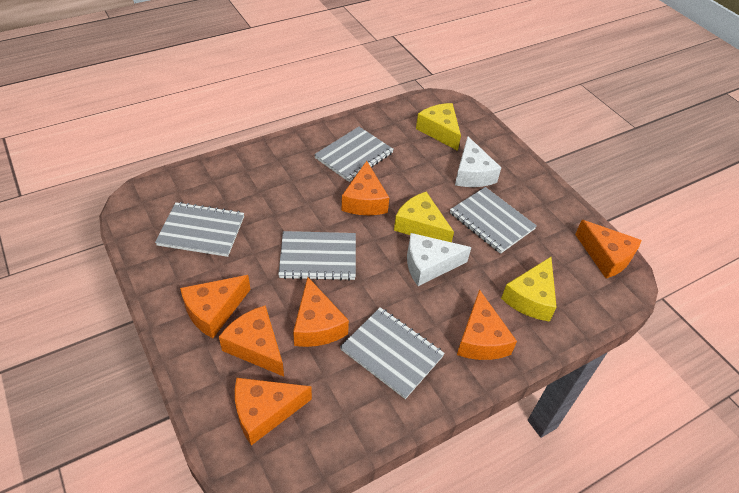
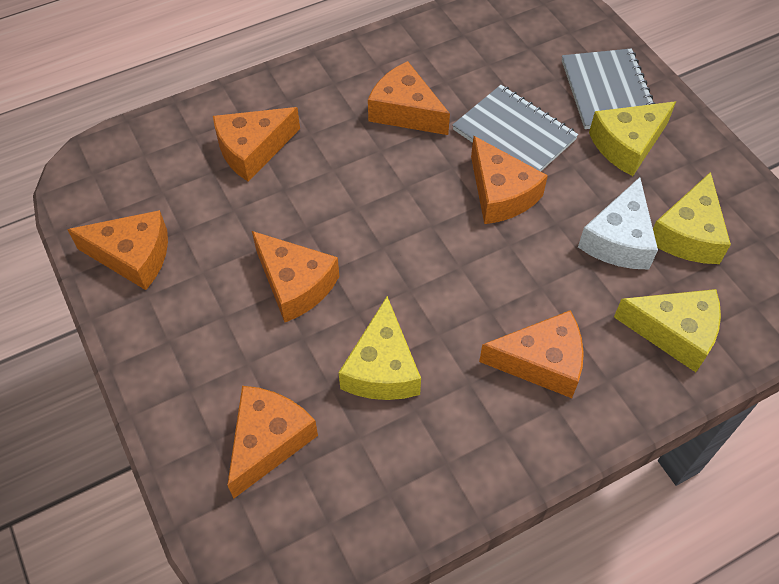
grey notebook: [155,202,244,257] [278,231,356,281] [314,127,394,182] [340,307,445,399] [450,187,537,254] = 5 -> [453,85,578,171] [562,49,656,129] = 2
white cheese: [407,233,471,286] [455,136,502,187] = 2 -> [578,177,658,269] = 1
yellow cheese: [394,192,454,242] [416,103,461,151] [501,257,557,322] = 3 -> [339,296,421,400] [589,101,676,176] [614,289,721,372] [653,172,731,264] = 4

